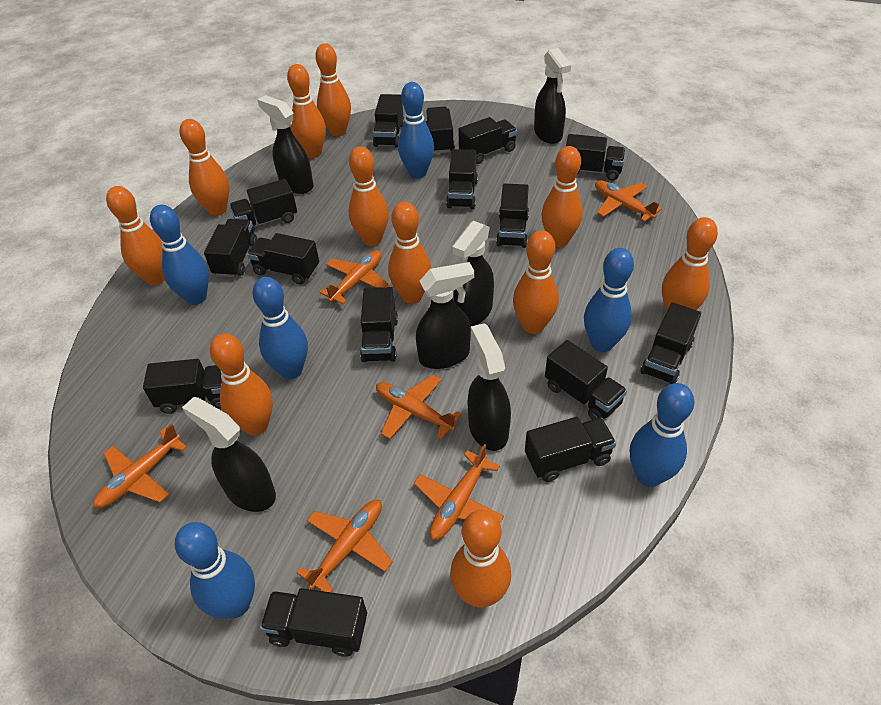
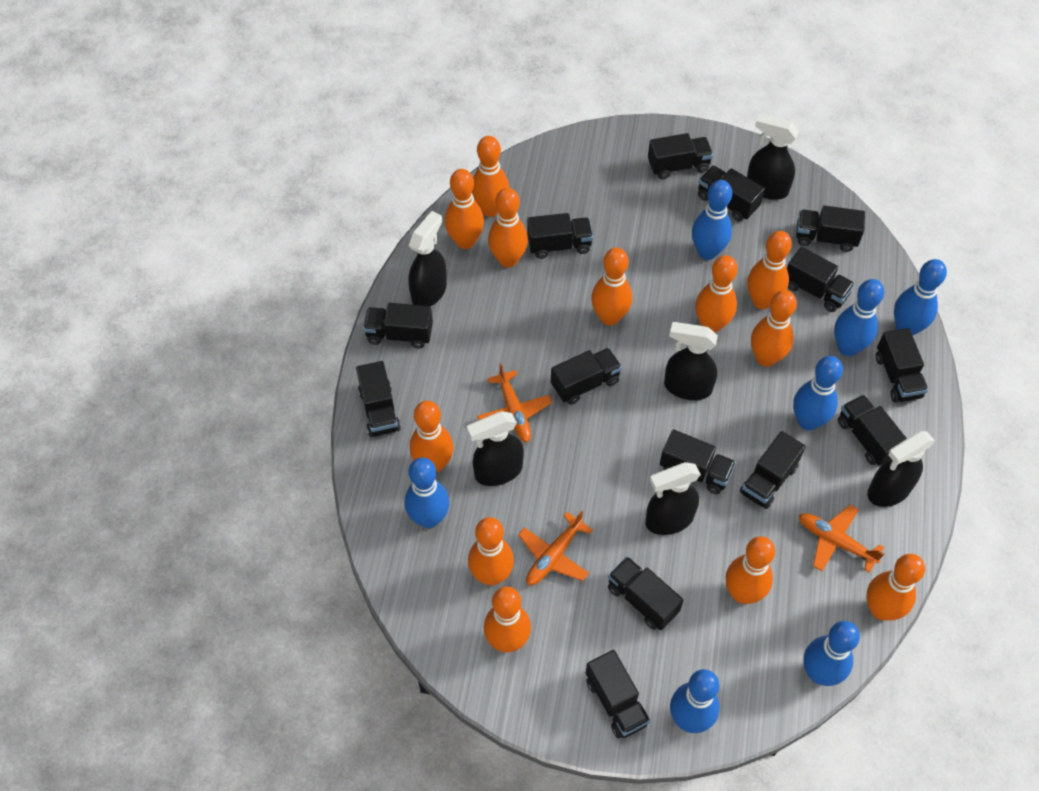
black truck: [143,359,222,414] [204,219,257,277] [229,179,297,231] [247,233,319,284] [260,588,367,657] [360,287,398,362] [373,94,404,148] [425,106,455,154] [446,149,478,209] [459,117,517,164] [496,184,529,248] [525,417,616,482] [545,340,627,420] [566,134,625,181] [641,303,701,384] = 15 -> [356,361,401,437] [363,303,433,348] [527,213,593,259] [551,348,622,405] [586,650,650,739] [608,556,684,630] [648,133,713,179] [660,429,736,494] [698,165,765,222] [740,431,806,509] [787,247,855,312] [796,206,865,252] [838,395,907,466] [876,328,928,402] = 14
blue bowling pin: [150,205,209,305] [175,522,255,619] [252,277,308,379] [398,82,434,178] [584,248,634,352] [630,383,694,487] = 6 -> [405,458,450,528] [670,669,720,733] [692,180,732,260] [793,356,843,430] [803,621,860,686] [834,279,884,356] [894,259,947,336] = 7
orange bowling pin: [106,186,165,285] [179,119,229,216] [210,333,273,436] [287,64,326,158] [315,43,351,136] [348,146,389,246] [388,202,431,304] [450,510,511,608] [513,230,559,334] [541,146,583,247] [662,217,718,312] = 11 -> [410,401,454,473] [445,169,484,249] [468,517,514,586] [472,136,509,217] [484,586,531,652] [488,188,528,267] [591,247,632,326] [695,255,738,333] [725,536,775,604] [747,231,792,309] [751,290,797,367] [866,554,925,621] = 12
orange plane: [93,424,187,508] [297,500,393,592] [320,250,390,304] [376,375,462,439] [414,444,504,540] [595,180,662,222] = 6 -> [477,363,552,442] [518,511,593,585] [799,505,884,573] = 3

